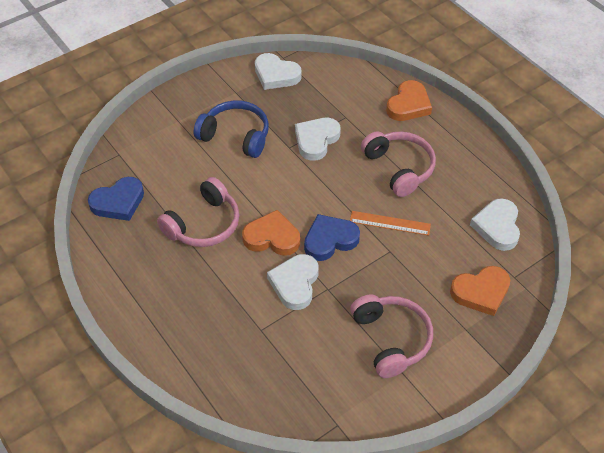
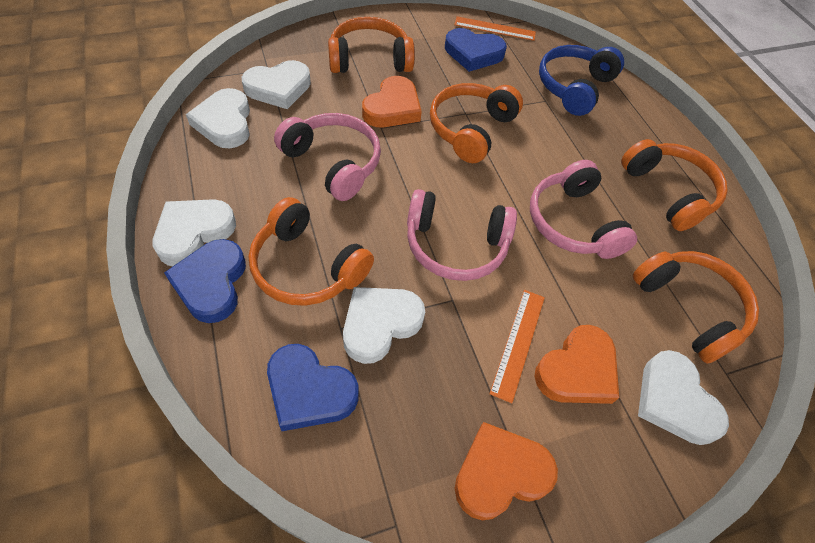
blue heart: [88,177,144,221] [304,214,360,261] = 2 -> [164,239,246,323] [267,344,359,431] [445,28,507,72] = 3
orange headphones: none = 0 -> [249,197,374,306] [328,17,415,73] [430,83,523,163] [621,139,728,231] [633,251,759,364] = 5
orange ruler: [350,211,431,236] = 1 -> [454,16,536,41] [489,290,545,403] = 2
white heart: [255,53,301,90] [267,254,319,310] [295,118,341,161] [470,198,520,251] = 4 -> [153,199,236,266] [186,88,250,148] [242,60,311,109] [343,287,425,364] [638,350,729,445] = 5

